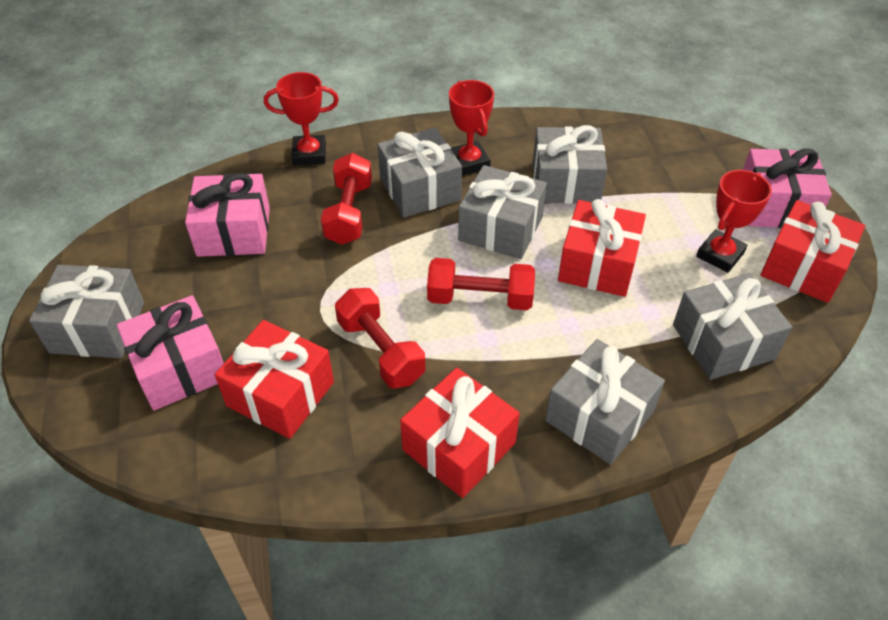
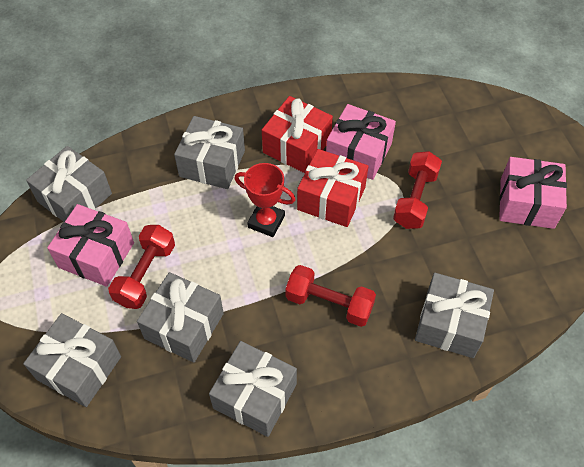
red gift: [215,320,334,439] [400,368,520,498] [558,199,646,297] [761,200,865,303] = 4 -> [262,96,333,173] [297,149,368,227] = 2
red trophy: [264,72,339,165] [449,80,494,176] [696,170,772,273] = 3 -> [234,163,295,237] = 1

